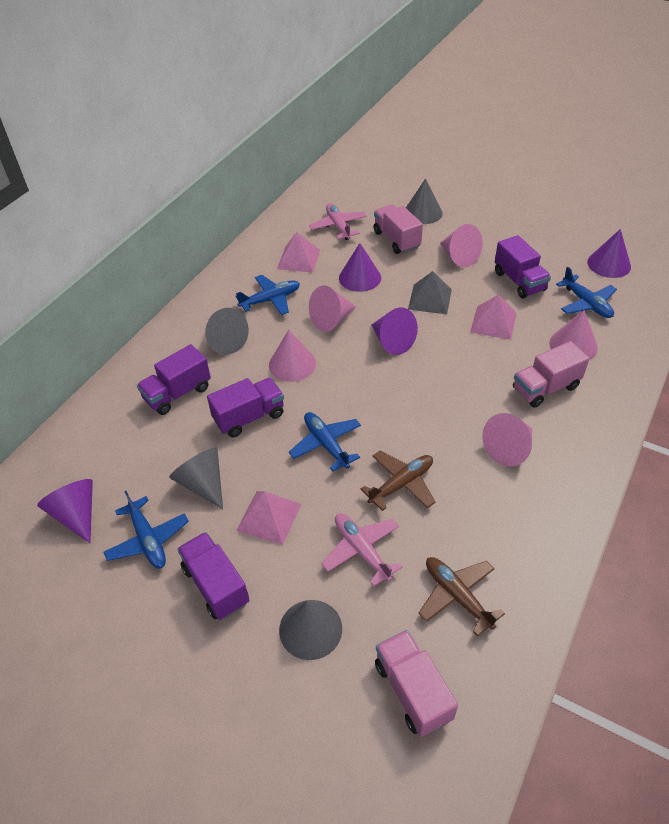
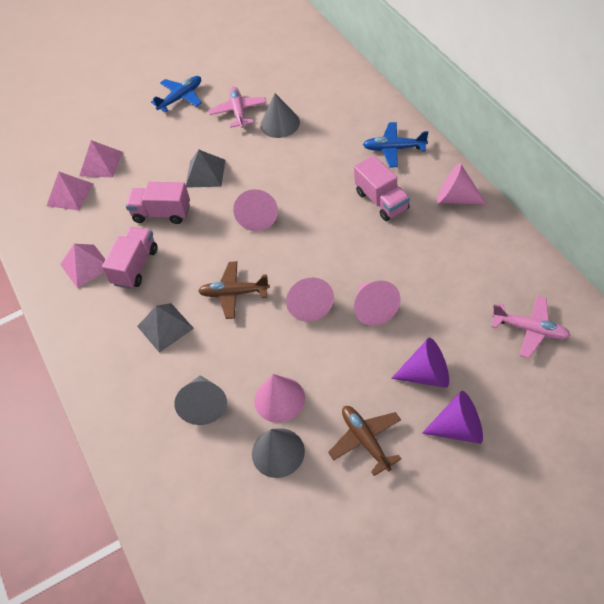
blue plane: [103,491,189,568] [235,275,300,315] [289,412,361,472] [556,267,617,318] = 4 -> [151,76,202,113] [363,122,428,167] = 2
grey cone: [169,448,223,509] [205,308,249,355] [279,600,342,660] [406,178,443,224] = 4 -> [174,375,227,425] [252,428,305,478] [260,93,300,138] = 3
grey pyramid: [408,271,452,314] = 1 -> [137,303,194,353] [186,150,225,188] = 2
purple cone: [37,479,93,543] [339,243,381,292] [372,308,418,355] [587,229,631,278] = 4 -> [391,338,449,388] [422,391,483,444] = 2
purple truck: [137,344,211,415] [177,532,249,620] [207,378,284,437] [495,235,551,298] = 4 -> none = 0

